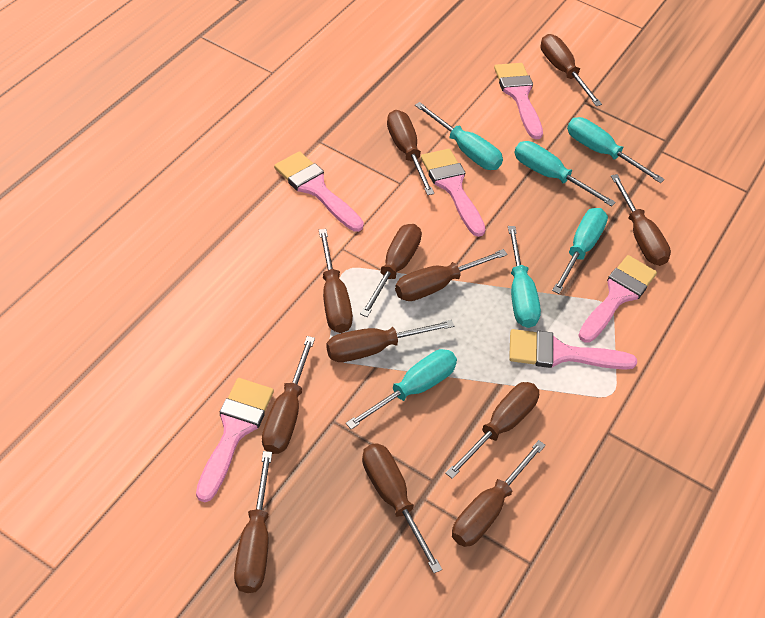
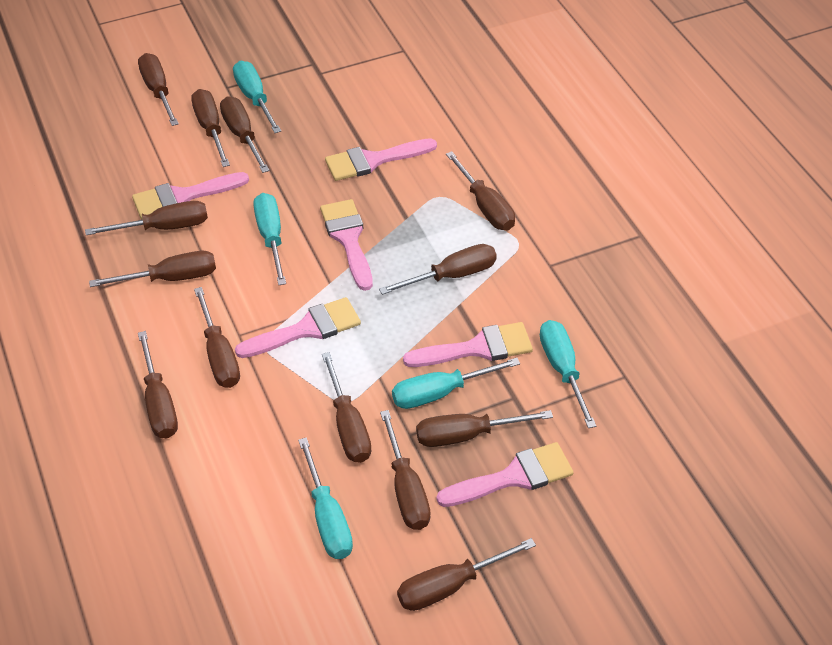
brown screwdriver: [234,451,272,593] [262,336,315,454] [319,229,353,333] [326,320,454,362] [360,224,422,317] [362,443,442,573] [387,110,434,195] [395,249,508,301] [445,382,539,479] [452,440,546,547] [541,34,602,106] [611,174,671,266] = 12 -> [85,201,208,235] [89,251,216,287] [138,53,179,126] [138,331,178,438] [191,89,230,167] [194,287,240,388] [220,96,269,173] [322,352,371,463] [379,244,497,295] [380,410,431,530] [397,538,536,611] [416,410,553,447] [446,151,515,230] = 13
turquoise screwdriver: [346,349,457,429] [415,102,503,170] [508,226,541,328] [514,141,616,207] [552,208,608,294] [567,117,665,183] = 6 -> [233,61,281,133] [253,193,286,285] [298,437,353,559] [392,358,520,409] [540,320,596,428] = 5

